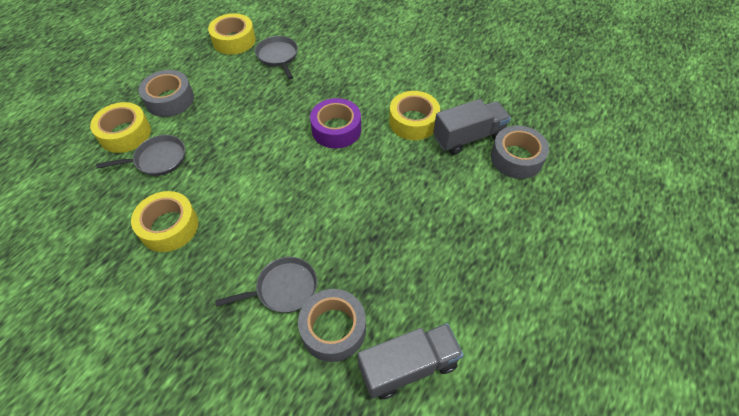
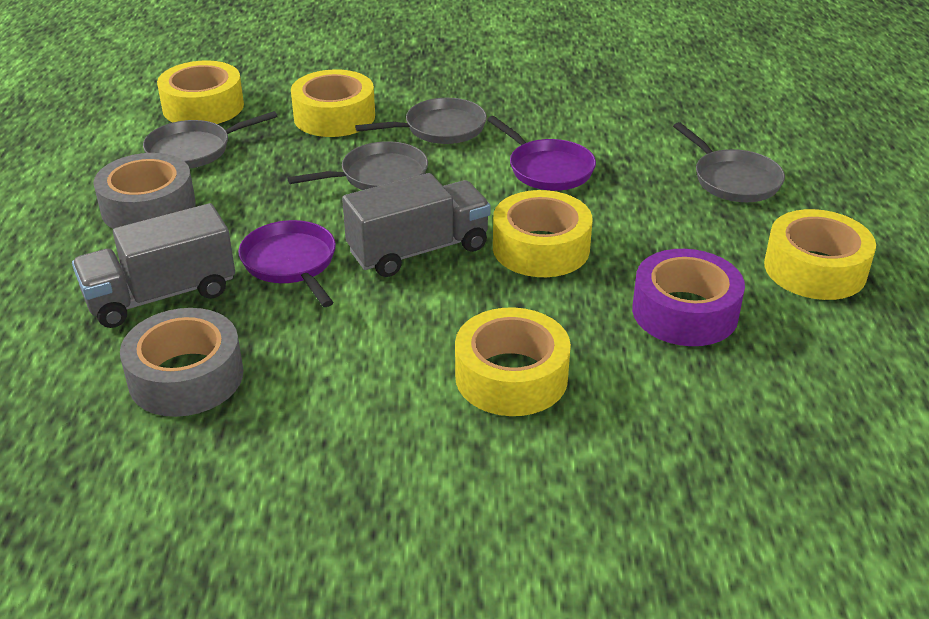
grey pan: [96,135,185,176] [215,257,317,313] [255,36,298,79] = 3 -> [143,111,278,169] [287,141,428,190] [355,98,487,144] [673,122,785,202] = 4
grey tape: [139,70,194,117] [298,289,366,362] [491,125,549,179] = 3 -> [93,153,195,229] [120,308,243,417] = 2
purple pan: none = 0 -> [238,220,336,307] [487,116,596,191] = 2
yellow tape: [90,102,151,153] [131,191,198,252] [208,13,256,55] [389,91,440,140] = 4 -> [157,60,244,124] [291,69,375,137] [455,307,571,416] [493,190,593,277] [764,209,876,300] = 5

